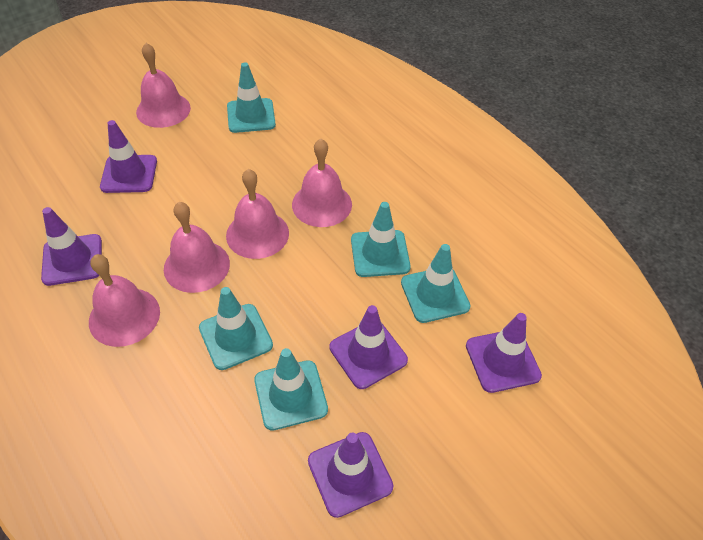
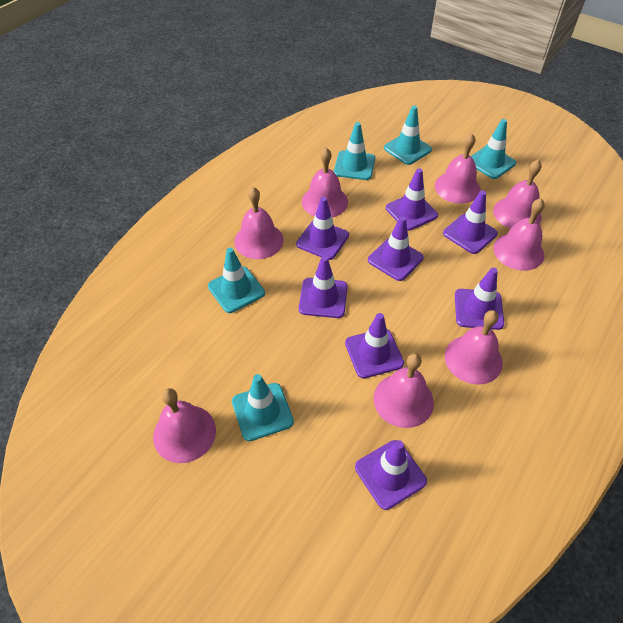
pink bell: [89,254,160,347] [136,43,191,128] [164,202,230,293] [226,169,289,259] [292,139,352,227] = 5 -> [153,388,216,463] [234,187,284,259] [302,148,348,218] [373,353,434,428] [435,133,481,204] [445,310,503,385] [493,159,542,229] [493,198,545,271] = 8
purple traffic cone: [41,207,102,286] [100,120,157,193] [308,432,394,518] [330,305,408,389] [466,313,542,393] = 5 -> [296,197,349,260] [299,256,348,318] [345,313,404,378] [355,440,427,510] [368,216,424,281] [386,168,438,231] [443,190,498,254] [455,268,504,330] = 8

